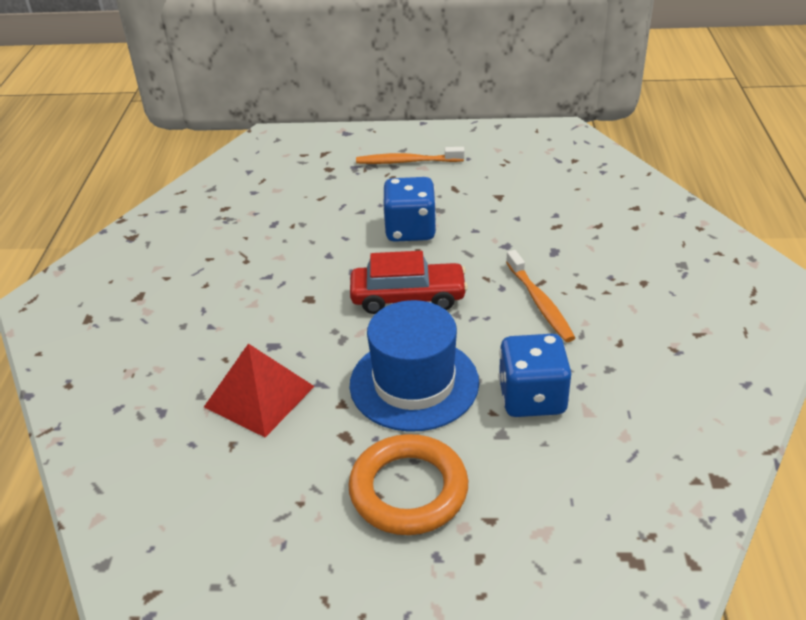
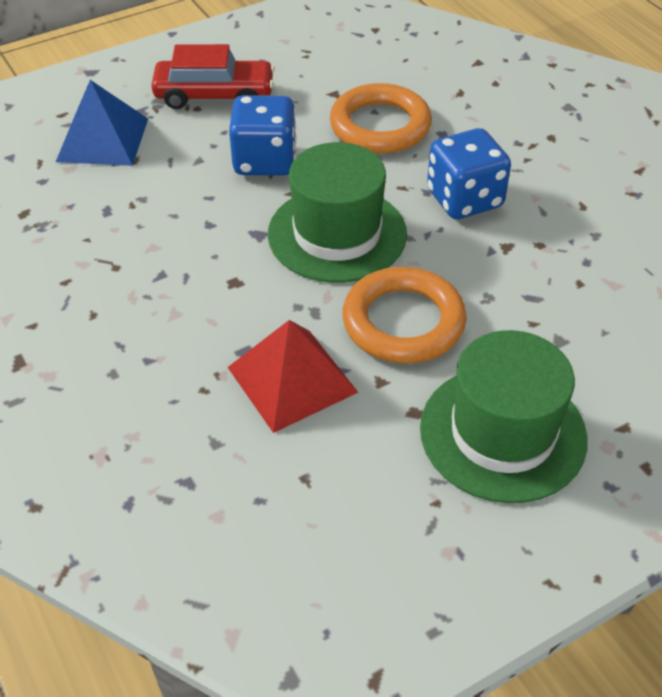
blue hat: [350,300,479,432] = 1 -> none = 0
blue pyramid: none = 0 -> [56,80,148,166] = 1
green hat: none = 0 -> [268,142,407,283] [420,330,588,503] = 2
orange ring: [348,434,468,535] = 1 -> [330,83,432,153] [342,267,467,364] = 2
orange toothbrush: [356,147,464,164] [506,250,575,342] = 2 -> none = 0

